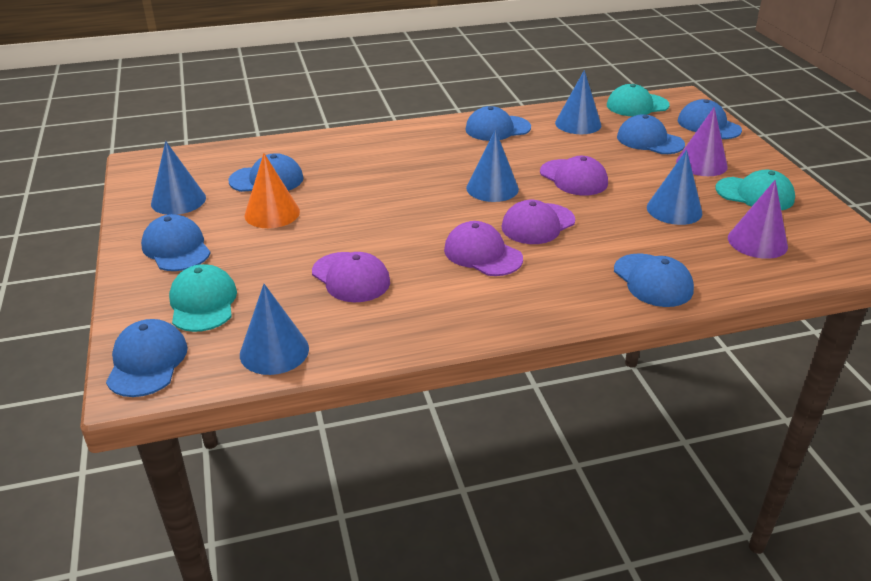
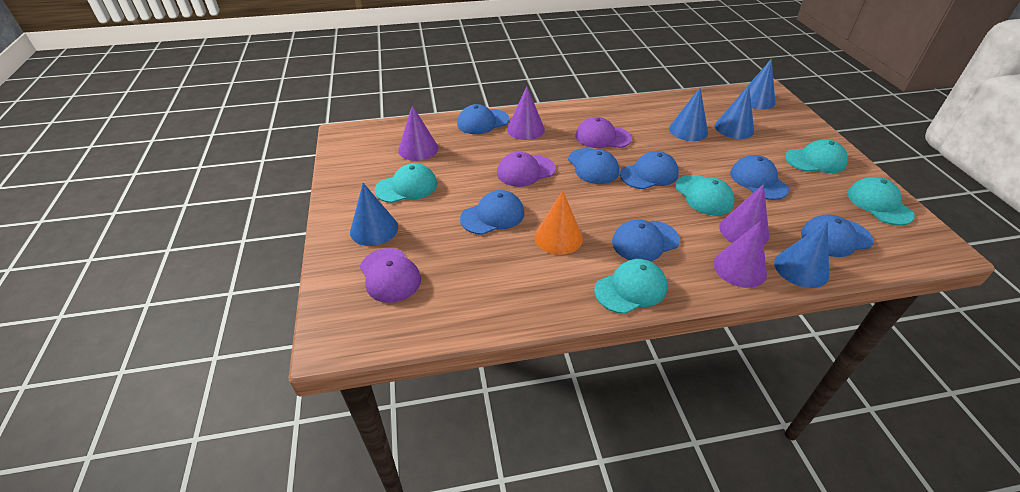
purple cap: [312,252,390,302] [444,221,523,276] [501,200,575,244] [540,156,608,196] = 4 -> [360,248,421,303] [497,152,556,187] [575,117,632,148] = 3
purple cone: [676,107,728,176] [728,180,788,259] = 2 -> [398,105,439,161] [507,86,545,140] [713,221,767,288] [719,184,769,245] = 4
turquoise cap: [169,264,237,332] [607,84,669,116] [716,170,795,210] = 3 -> [375,163,437,203] [594,259,667,314] [675,175,735,215] [785,139,848,173] [847,177,915,226] = 5

